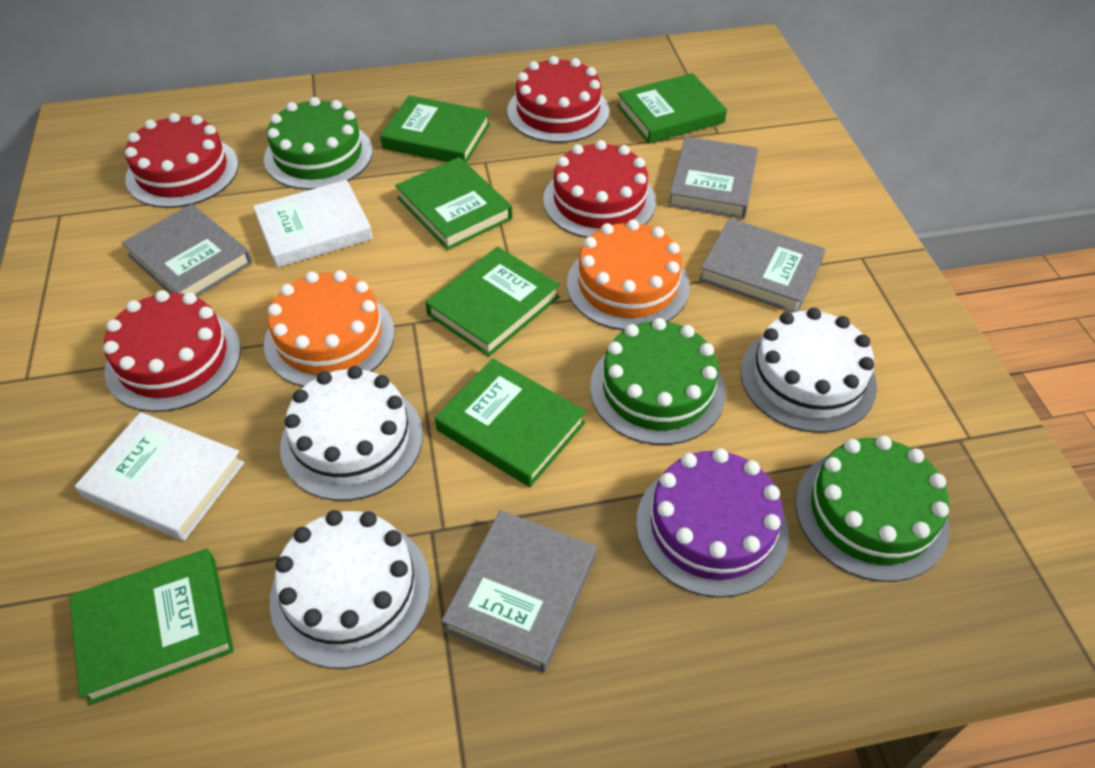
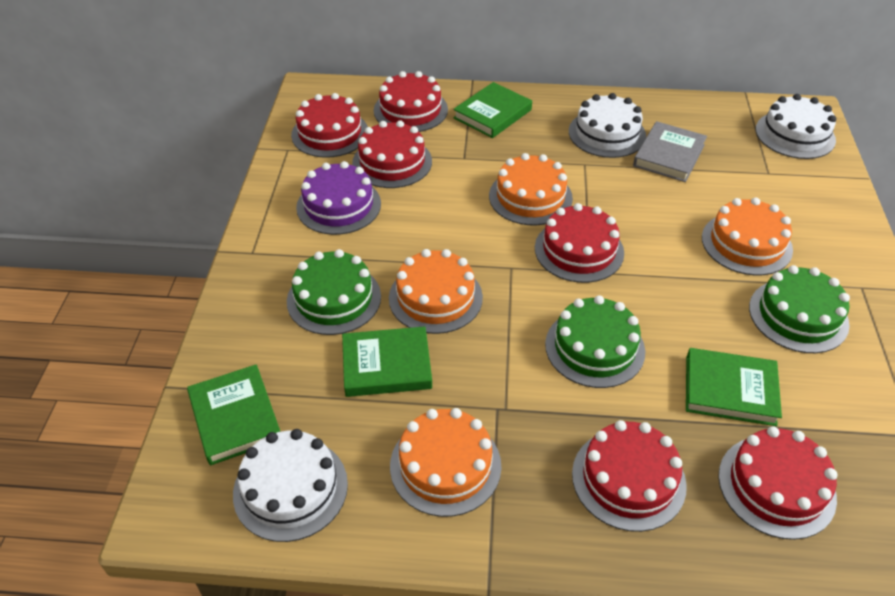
green book: [70,549,234,705] [380,95,490,163] [395,157,512,250] [425,247,560,357] [435,359,586,487] [617,73,727,144] = 6 -> [187,364,280,465] [342,326,432,397] [453,82,532,138] [686,348,782,426] = 4
grey book: [122,204,252,297] [441,510,596,673] [668,137,758,219] [699,218,826,313] = 4 -> [633,121,707,182] = 1
orange cake: [264,270,395,387] [567,220,690,330] = 2 -> [389,249,483,334] [390,408,501,517] [489,153,573,225] [702,197,793,276] = 4
red cake: [103,290,241,412] [125,113,239,208] [507,56,609,143] [543,140,656,238] = 4 -> [291,93,368,158] [352,120,432,188] [374,71,448,132] [535,203,624,283] [572,420,687,532] [718,426,838,540] = 6
white book: [75,412,244,541] [253,180,373,268] = 2 -> none = 0

